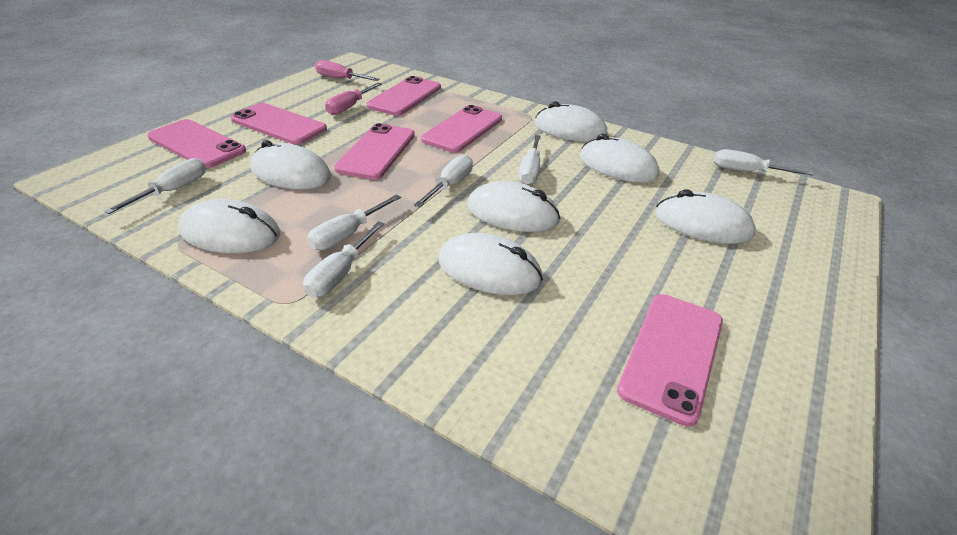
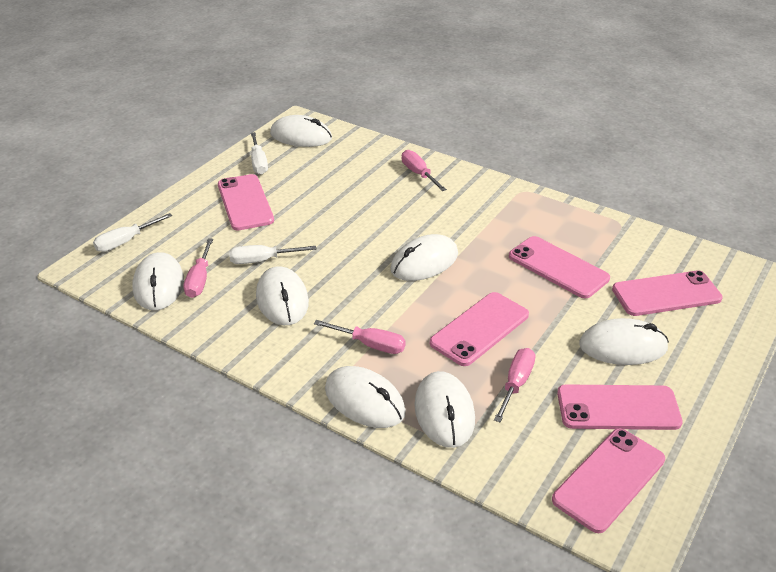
pink screwdriver: [315,60,379,81] [325,83,382,115] = 2 -> [184,239,213,298] [314,320,406,354] [402,150,447,191] [494,348,535,422] = 4
white screwdriver: [104,158,206,214] [303,221,384,298] [307,194,401,250] [414,155,473,208] [519,135,541,185] [714,149,813,176] = 6 -> [93,213,173,252] [229,245,316,264] [251,132,268,175] = 3

